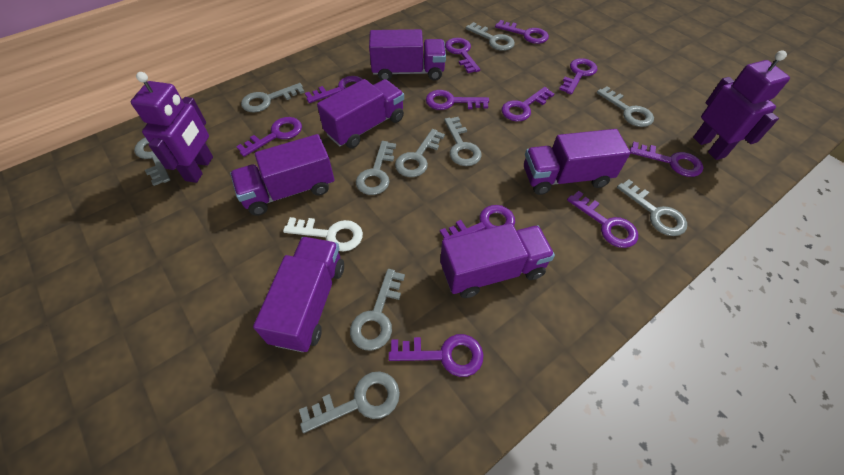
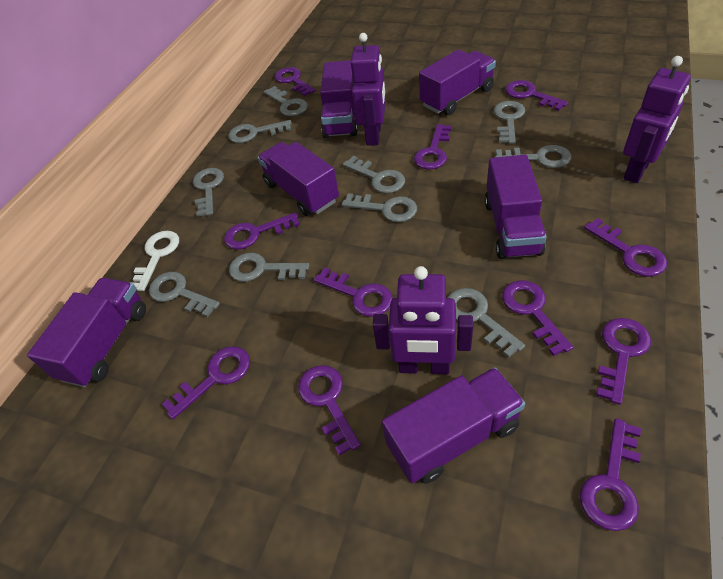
purple robot: [131,72,213,183] [693,51,790,160] = 2 -> [351,33,386,146] [373,266,473,374] [623,56,691,183] = 3

